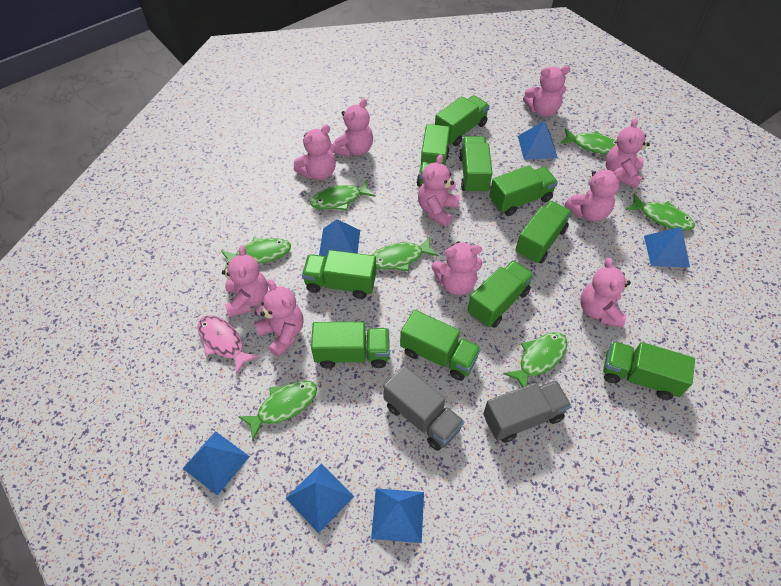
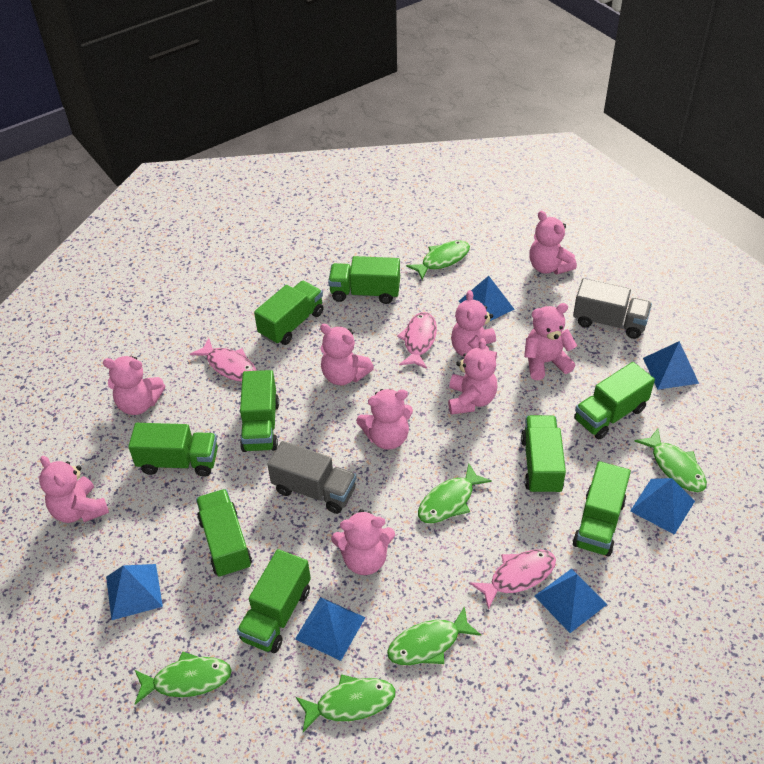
green fish: [221,237,291,270] [238,380,317,441] [310,179,376,211] [372,236,439,271] [503,332,567,387] [560,128,617,155] [625,193,695,231] = 7 -> [135,651,232,705] [296,674,395,732] [387,606,481,665] [406,240,470,280] [418,463,492,523] [634,429,707,492] = 6
green truck: [302,250,376,299] [311,322,389,369] [400,310,481,381] [417,124,450,187] [435,95,490,146] [459,136,492,194] [468,260,534,328] [489,165,558,216] [515,201,572,264] [603,341,695,400] = 10 -> [128,423,218,477] [196,489,252,578] [237,549,311,653] [240,370,279,452] [254,281,324,345] [328,256,400,304] [521,415,566,494] [573,461,631,557] [574,362,655,439] = 9
pink fish: [198,316,259,375] = 1 -> [190,338,257,382] [397,312,437,369] [470,549,556,610] = 3
pink teddy bear: [222,245,268,318] [254,280,304,357] [294,125,336,180] [332,98,373,157] [418,154,460,227] [432,241,482,295] [523,66,570,117] [565,168,624,221] [580,258,631,328] [606,118,650,188] = 10 -> [39,456,109,523] [103,356,165,415] [320,323,374,385] [331,509,395,575] [356,389,413,450] [448,338,498,415] [451,290,497,360] [524,303,577,380] [529,211,577,274] = 9

